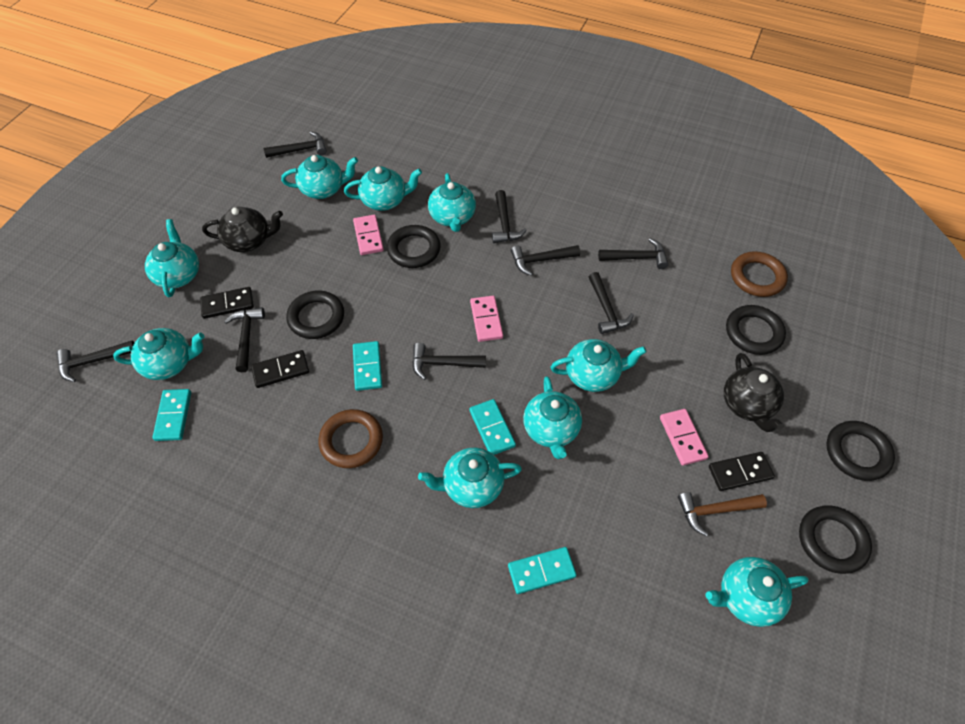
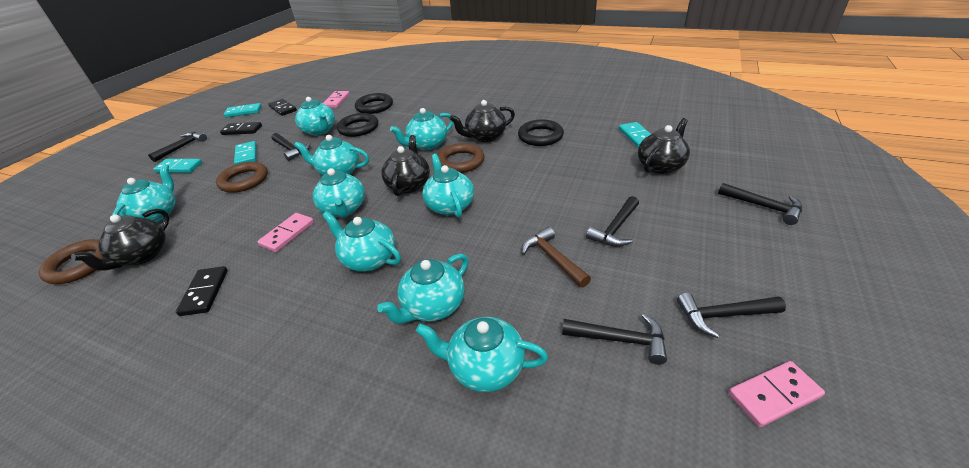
black hammer: [57,340,134,382] [224,307,265,372] [264,131,327,158] [412,343,486,380] [492,190,527,243] [511,245,580,276] [589,272,634,334] [598,238,668,269] = 8 -> [148,132,207,162] [271,133,311,161] [562,314,667,365] [586,196,639,247] [677,293,786,338] [718,183,802,225] = 6
black ring: [286,291,344,339] [387,225,441,268] [726,305,786,355] [799,505,872,574] [827,421,895,481] = 5 -> [337,113,378,137] [355,93,393,114] [518,120,564,146] = 3
black teapot: [202,207,283,252] [724,353,784,432] = 2 -> [71,209,169,271] [381,135,430,196] [450,100,515,142] [638,118,690,174] = 4
brown ring: [318,409,383,468] [731,251,788,297] = 2 -> [39,239,103,284] [216,162,268,193] [438,143,484,173] = 3

